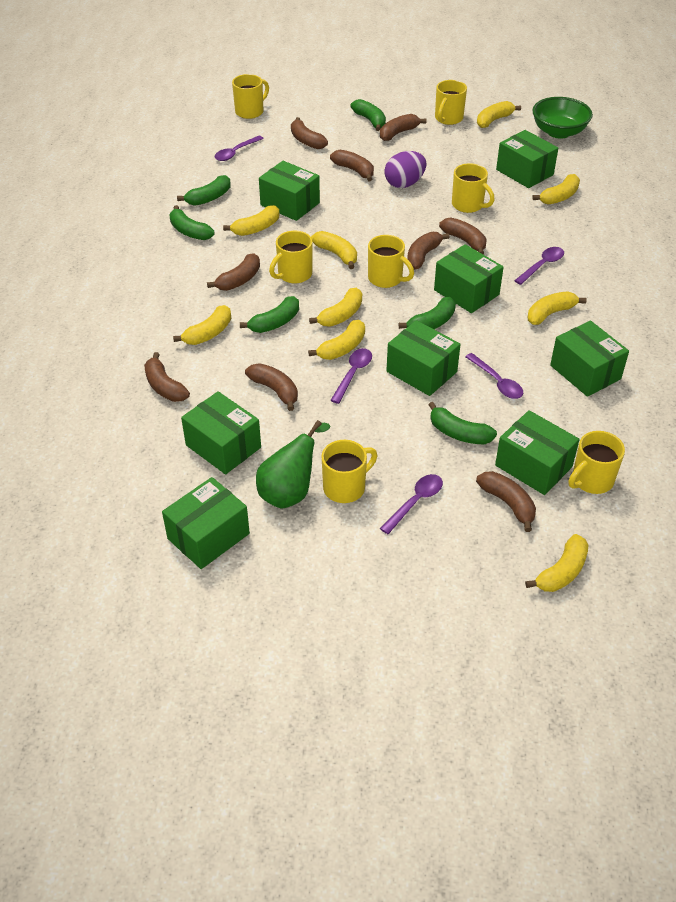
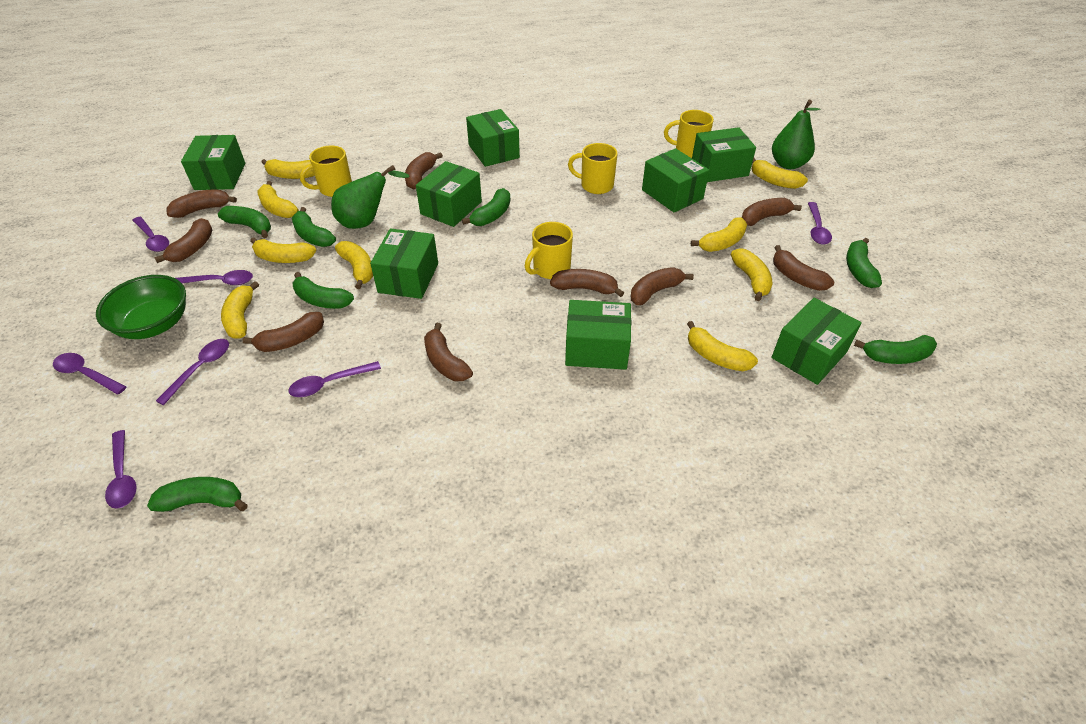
green banana: [169,205,214,240] [177,175,231,206] [240,296,299,333] [351,99,386,131] [399,297,456,329] [429,402,497,444] = 6 -> [147,477,248,512] [218,206,271,238] [292,207,336,247] [293,272,354,309] [462,188,510,226] [846,238,882,288] [854,335,937,364] = 7
green pear: [256,420,330,509] = 1 -> [331,165,410,229] [772,100,820,169] = 2
purple egg: [384,151,426,188] = 1 -> none = 0
purple spoon: [214,136,264,161] [330,348,372,404] [380,474,443,534] [465,353,523,399] [514,247,564,285] = 5 -> [53,353,126,395] [105,430,137,509] [132,217,169,252] [156,339,229,405] [175,270,253,285] [289,361,381,397] [808,202,832,245] = 7
yellow mug: [232,74,269,119] [269,231,313,283] [322,440,377,503] [368,235,414,288] [435,80,467,125] [452,163,494,213] [568,431,625,494] = 7 -> [300,146,352,197] [525,222,573,279] [568,143,618,194] [664,110,714,158] = 4

